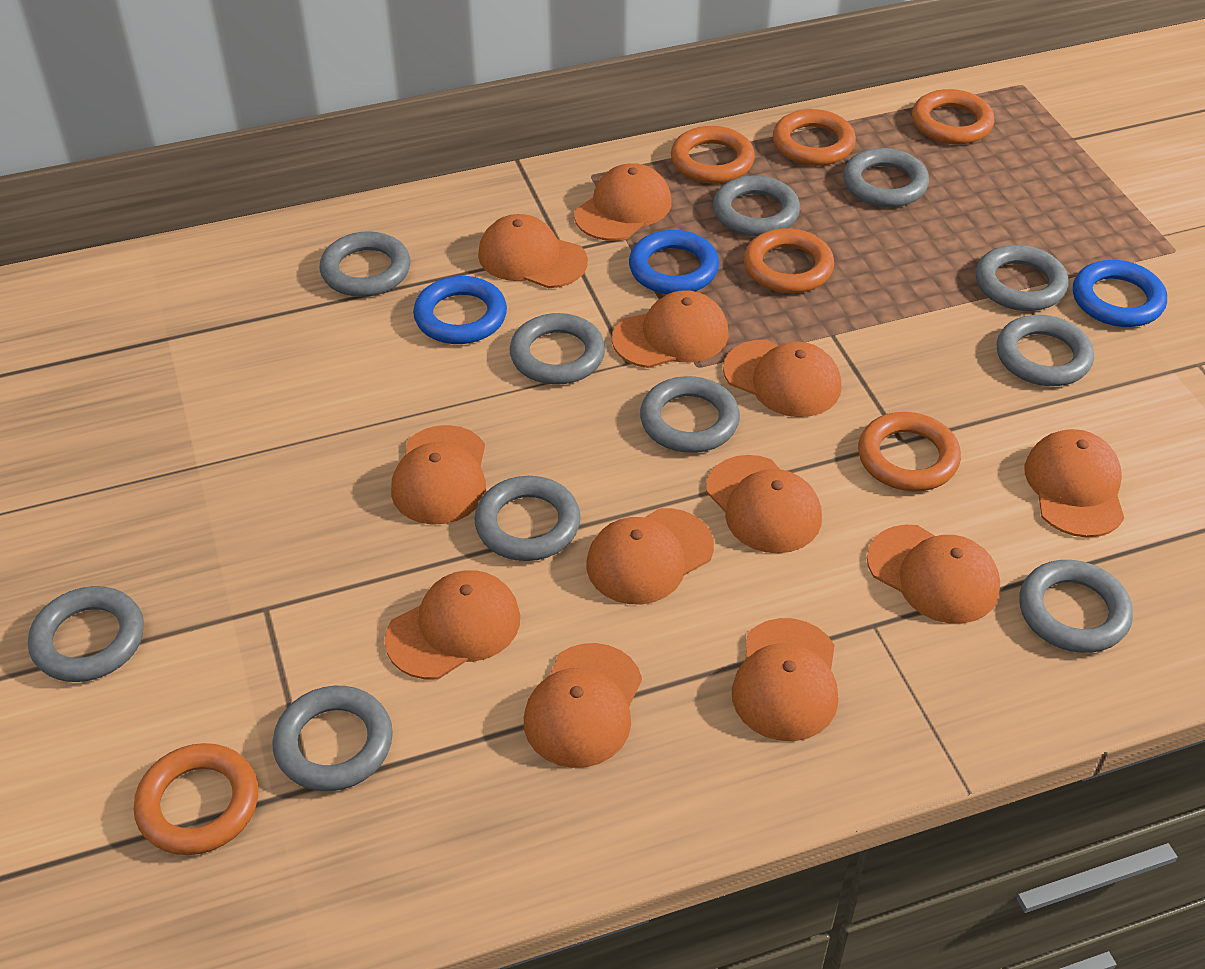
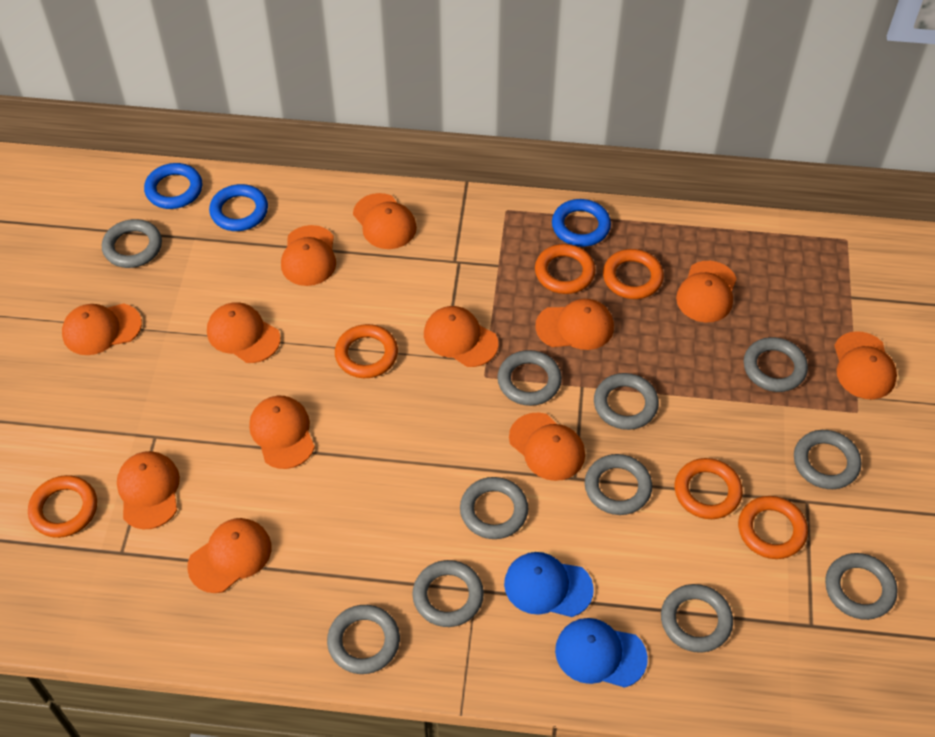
blue cap: none = 0 -> [504,552,594,617] [555,618,648,688] = 2

